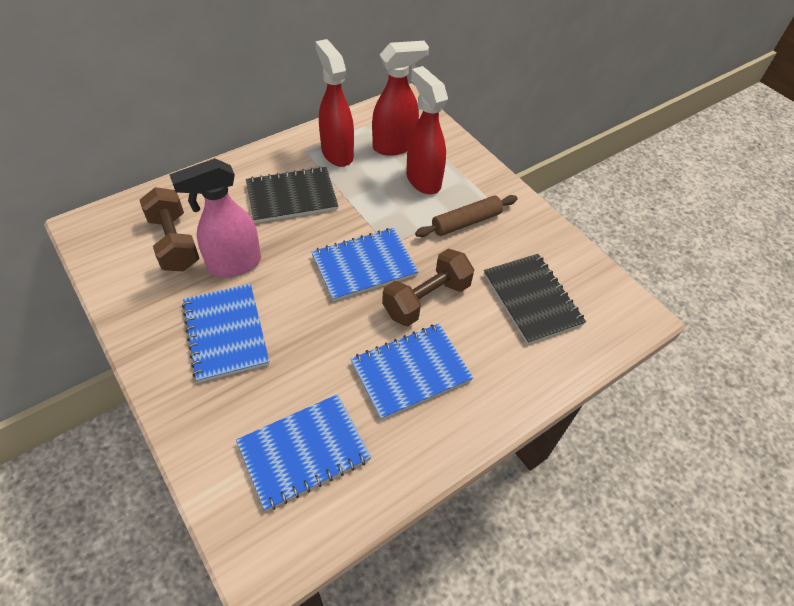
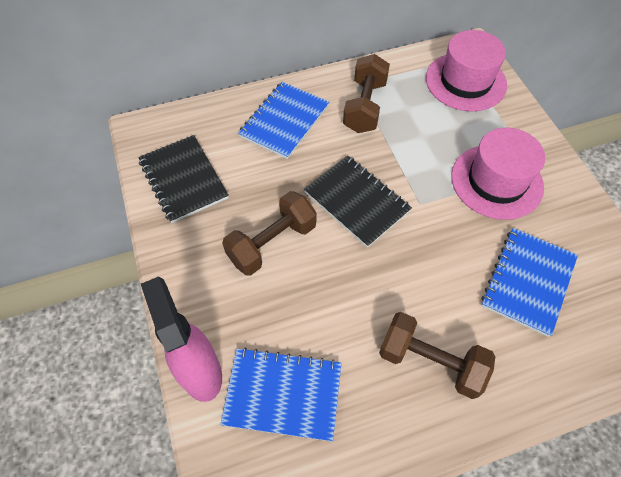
blue notebook: [182,284,270,383] [236,394,371,511] [311,228,419,301] [350,324,473,420] = 4 -> [220,348,342,441] [238,82,329,159] [481,228,578,337] = 3
brown dumbbell: [140,187,200,271] [382,249,474,326] = 2 -> [222,191,317,276] [343,54,390,133] [379,312,495,399] = 3
brown rolling pin: [415,195,518,237] = 1 -> none = 0
pink hat: none = 0 -> [426,30,507,111] [451,127,545,220] = 2
red spray bottle: [315,39,354,167] [372,41,429,156] [406,66,448,194] = 3 -> none = 0

